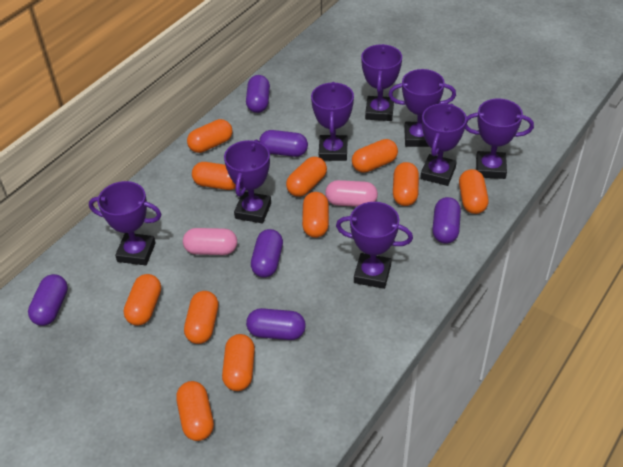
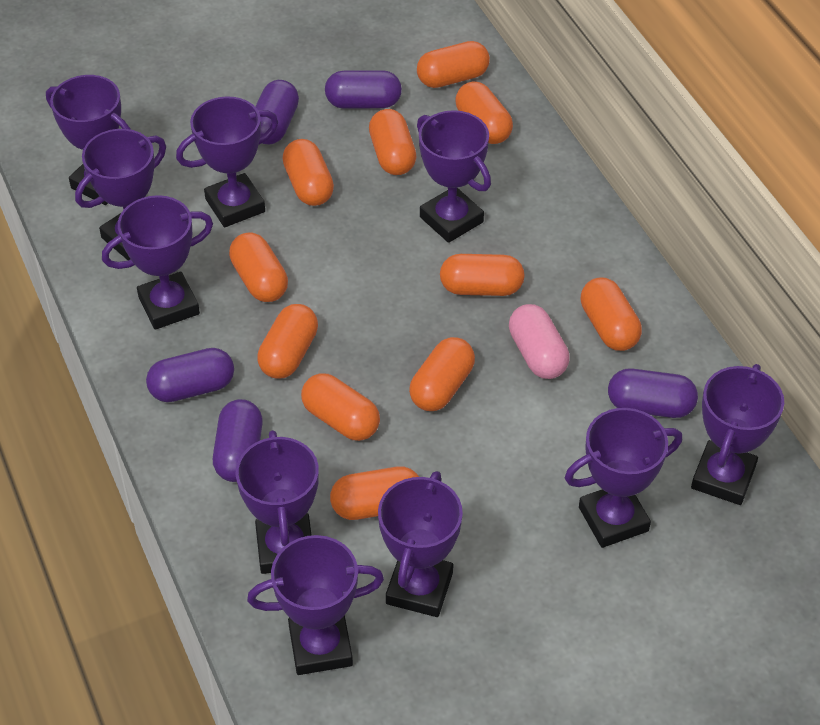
pink capsule: [183,228,237,255] [325,180,378,207] = 2 -> [509,304,570,379] = 1
purple capsule: [28,274,68,326] [246,75,270,113] [246,308,306,340] [251,229,283,278] [259,130,308,157] [433,197,461,244] = 6 -> [146,348,234,402] [213,399,263,482] [255,80,299,144] [325,70,402,109] [608,368,698,418] = 5
purple trophy: [89,181,162,266] [224,140,271,223] [311,82,354,161] [336,202,413,289] [361,44,402,121] [388,69,456,147] [420,103,467,186] [465,98,534,179] = 8 -> [46,75,131,205] [75,129,166,260] [102,195,213,330] [176,96,278,227] [236,430,319,574] [247,535,384,675] [378,471,463,617] [417,110,491,243] [565,408,682,548] [691,364,784,505] = 10

